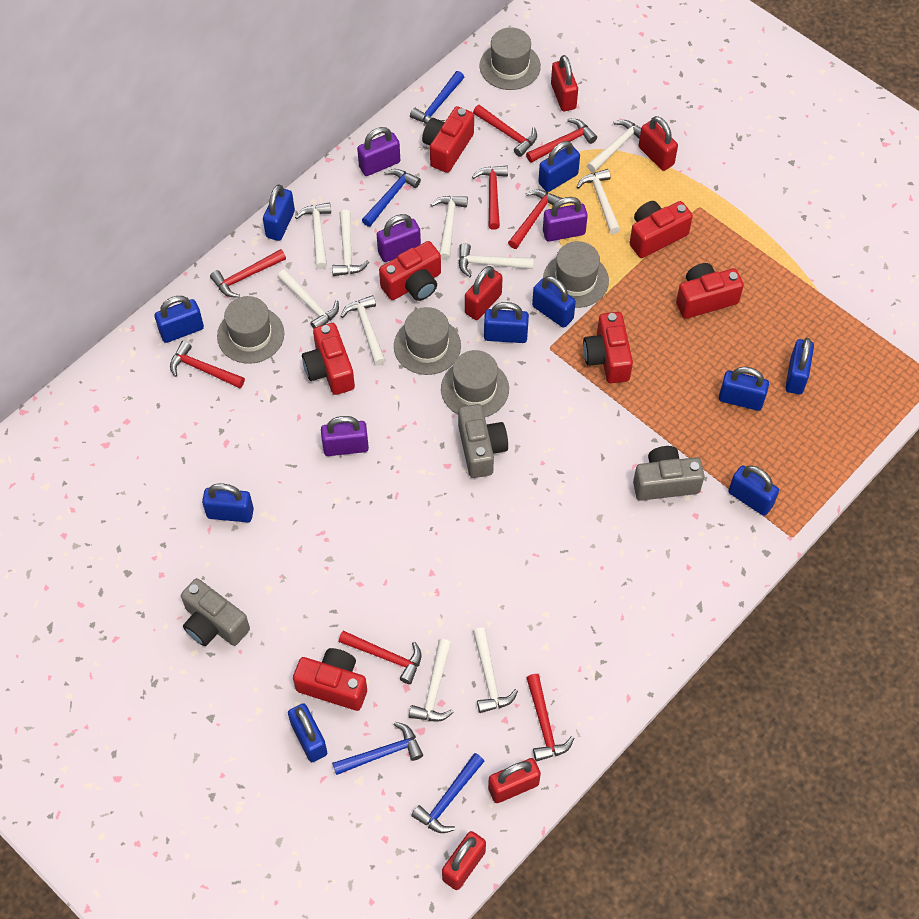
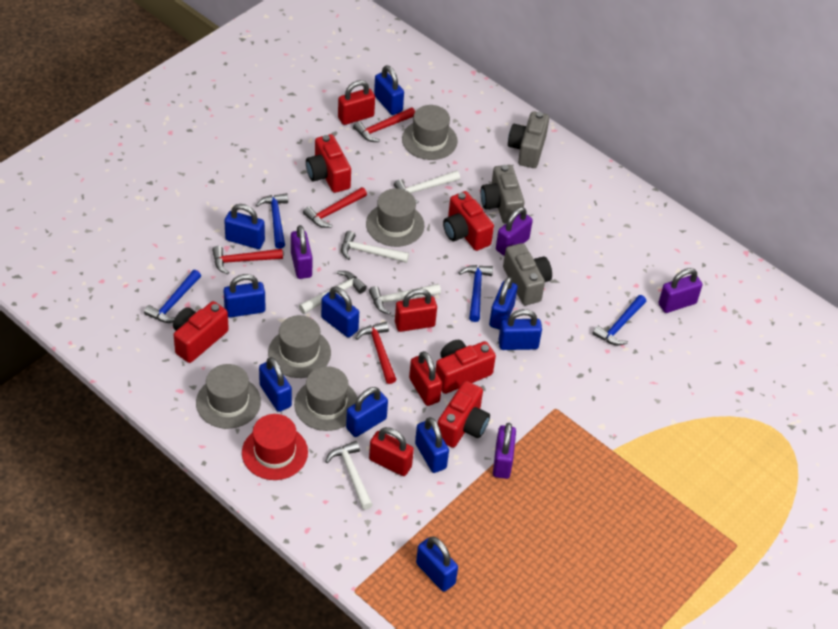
red camera: [293,648,367,711] [302,323,355,395] [379,241,441,301] [422,106,474,173] [583,312,633,383] [630,201,693,258] [676,263,744,319] = 7 -> [173,301,229,363] [306,134,351,193] [435,340,496,394] [437,381,490,448] [443,191,494,251] = 5
red hammer: [170,341,245,388] [210,249,286,298] [338,631,421,684] [472,165,508,230] [473,105,537,157] [508,189,562,249] [526,119,597,163] [526,674,574,762] = 8 -> [212,246,283,274] [303,187,367,228] [353,107,415,142] [356,322,397,384] = 4
red hat: none = 0 -> [242,414,308,480] = 1
red padlock: [442,831,486,890] [465,266,503,320] [488,758,541,803] [551,55,578,111] [639,116,678,171] = 5 -> [338,80,375,125] [369,427,414,476] [395,289,437,332] [409,351,442,406] = 4
white hammer: [277,269,339,329] [295,203,331,269] [332,210,369,276] [341,295,386,366] [409,639,454,722] [430,196,468,260] [459,243,534,277] [473,628,518,713] [577,169,621,234] [587,120,641,172] = 10 -> [299,271,367,314] [325,441,373,510] [341,231,409,263] [369,284,441,315] [394,170,460,203] = 5

